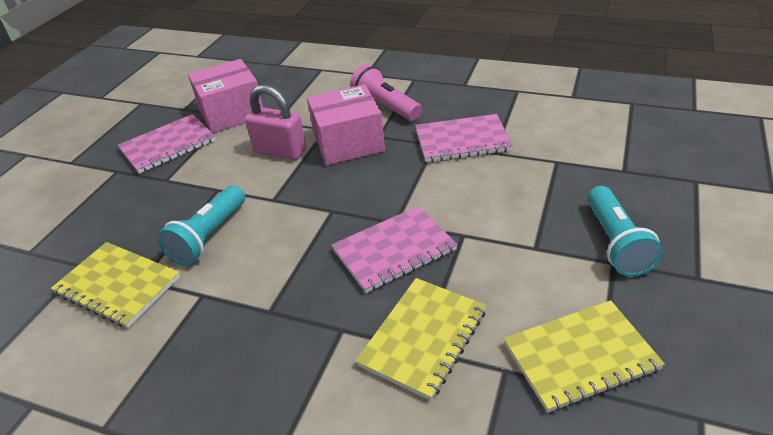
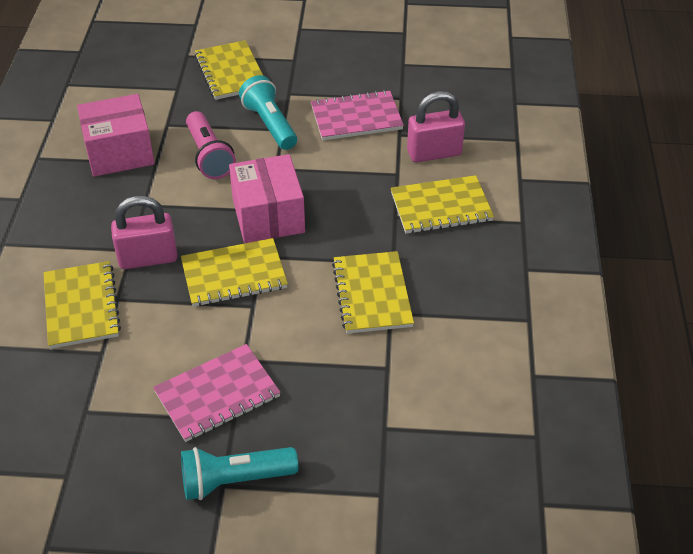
pink notebook: [118,114,216,174] [332,206,458,293] [415,114,513,162] = 3 -> [153,344,281,442] [311,90,404,140] = 2
pink padlock: [245,85,306,160] = 1 -> [111,196,178,269] [407,91,465,162] = 2
yellow notebook: [51,242,180,328] [355,278,486,401] [503,300,665,413] = 3 -> [43,261,121,349] [181,238,288,307] [194,40,263,100] [332,251,414,334] [391,175,494,234] = 5

